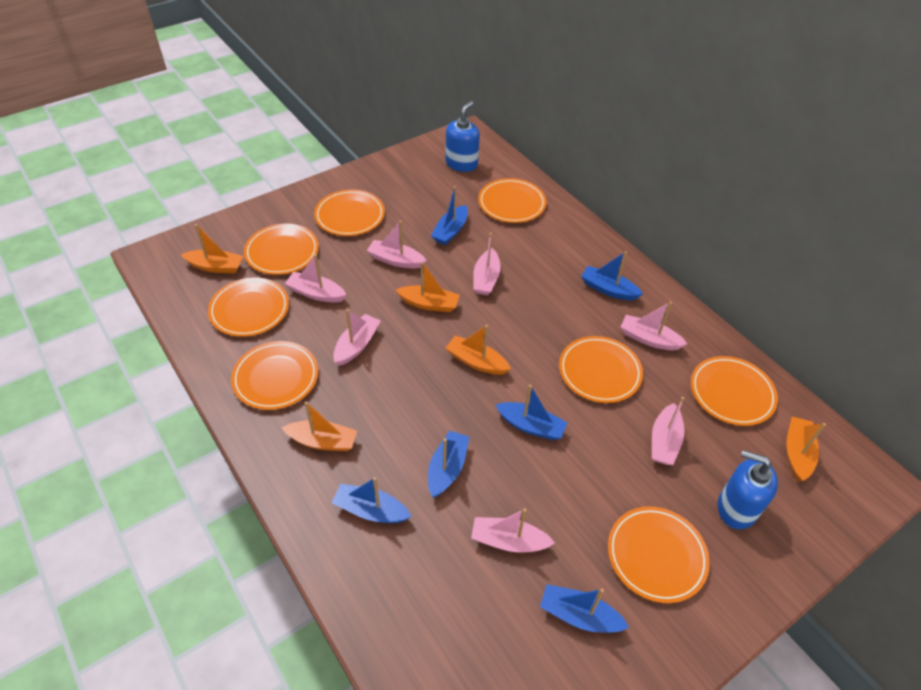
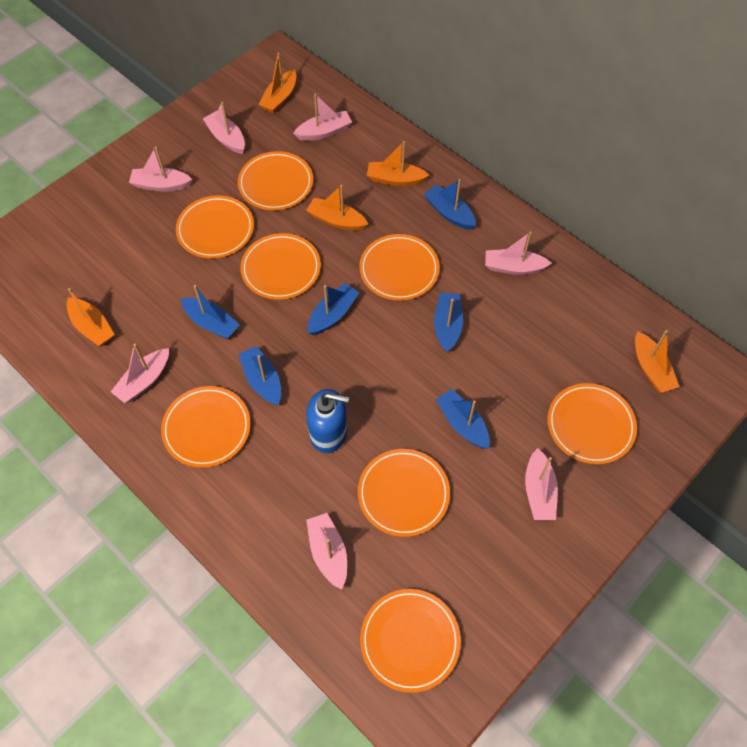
blue soap dispenser: [445,101,480,172] [718,450,778,529] = 2 -> [306,389,349,453] = 1

